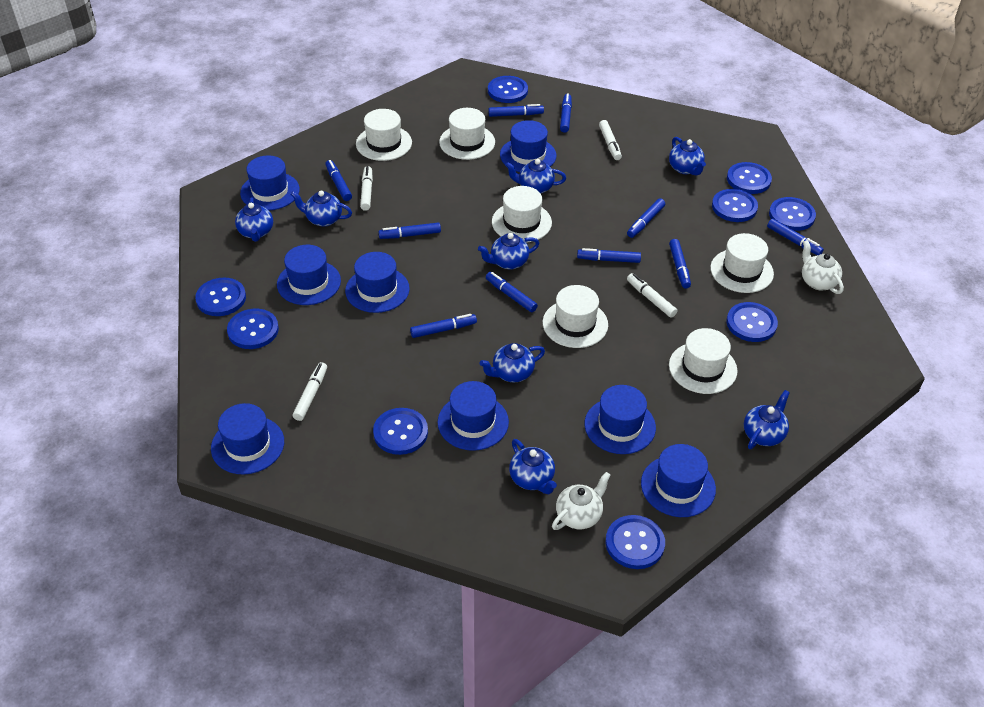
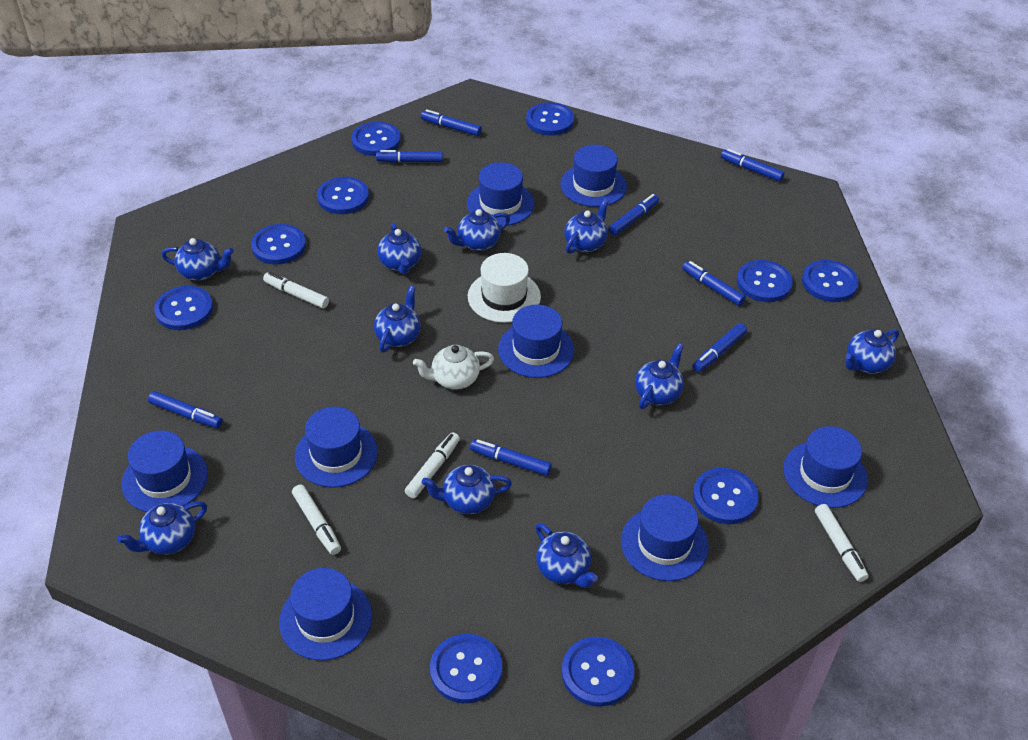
blue button: [195,277,246,316] [227,309,279,349] [373,408,428,455] [488,76,528,103] [605,515,665,569] [712,189,758,222] [726,302,778,342] [727,162,772,194] [769,197,816,231] = 9 -> [154,286,213,330] [251,224,306,264] [317,177,369,214] [351,122,401,156] [430,634,502,703] [526,102,574,136] [562,637,634,707] [693,468,759,524] [737,260,793,302] [802,260,859,302] = 10
blue marker: [325,160,352,201] [378,222,441,239] [410,314,477,338] [486,272,538,312] [488,104,544,117] [560,94,572,133] [577,248,641,263] [627,198,665,238] [669,239,691,288] [767,219,824,255] = 10 -> [148,391,223,428] [376,150,443,163] [421,109,482,136] [470,439,552,476] [609,194,659,236] [682,261,746,306] [693,323,747,372] [721,149,784,182] = 8
blue teapot: [235,197,273,242] [290,190,352,227] [478,233,539,270] [479,343,545,382] [505,159,566,194] [509,439,557,494] [669,137,706,175] [744,390,790,449] = 8 -> [117,501,207,555] [161,238,234,281] [374,286,421,353] [377,223,422,274] [422,465,512,514] [444,209,510,251] [535,523,598,588] [564,198,609,254] [635,343,684,409] [845,329,899,374] = 10
white hat: [356,109,412,161] [439,108,495,160] [492,186,552,242] [543,285,608,348] [669,328,738,394] [710,233,774,293] = 6 -> [468,253,541,323] = 1
white teapot: [552,472,611,530] [802,240,844,294] = 2 -> [413,345,494,390] = 1

